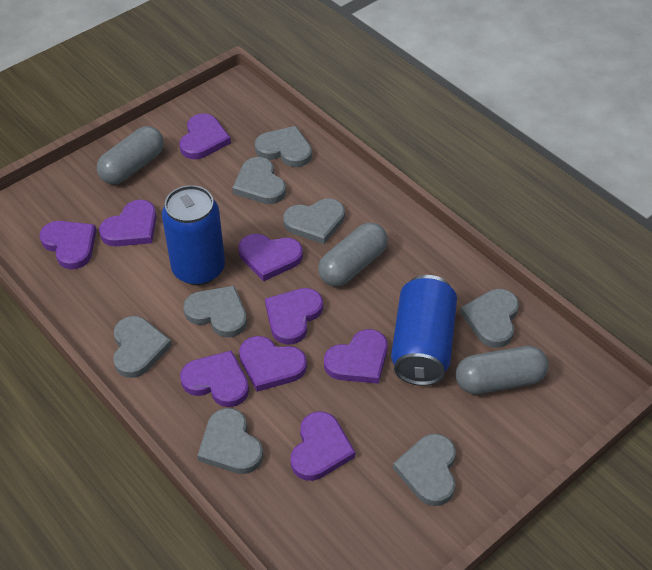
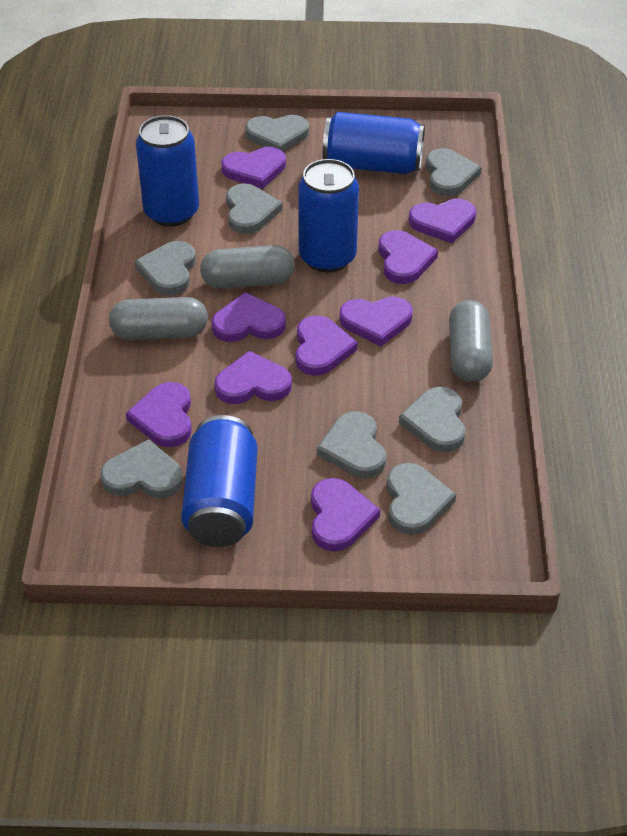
blue can: [162,185,225,285] [391,275,457,386] = 2 -> [136,115,199,227] [181,415,257,547] [298,159,359,273] [323,112,425,174] = 4

